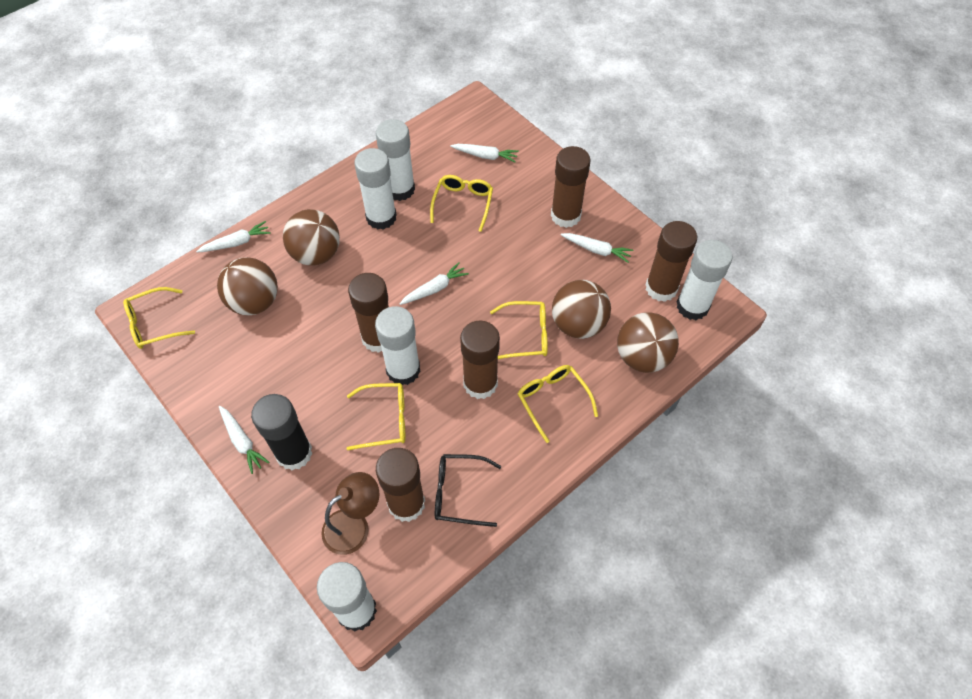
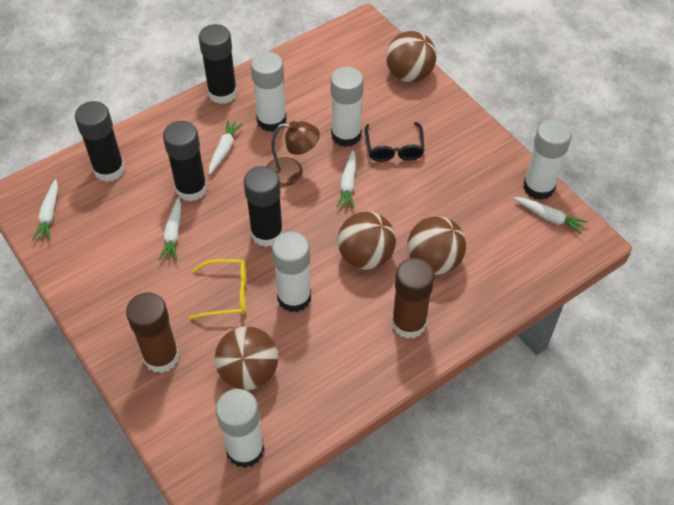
black glue stick: [251,394,313,470] = 1 -> [75,101,125,182] [163,121,207,201] [199,24,237,104] [244,166,283,247] = 4
brown glue stick: [348,273,389,353] [376,448,425,522] [460,320,500,399] [551,146,591,228] [645,221,697,302] = 5 -> [126,293,179,373] [392,258,435,339] = 2
yellow glasses: [123,287,195,349] [347,383,405,450] [430,175,493,232] [490,301,548,359] [518,365,598,443] = 5 -> [189,259,246,319] = 1

